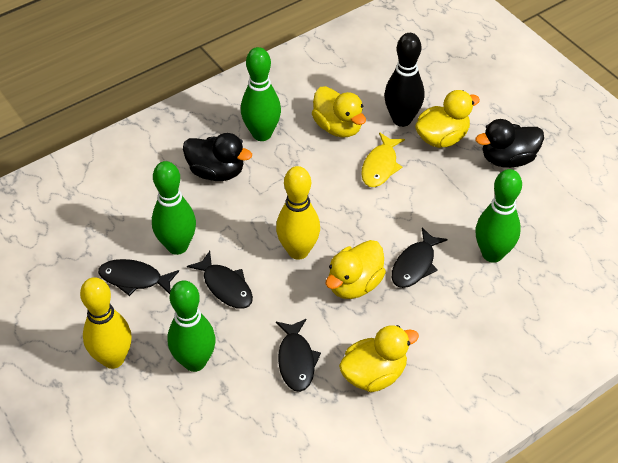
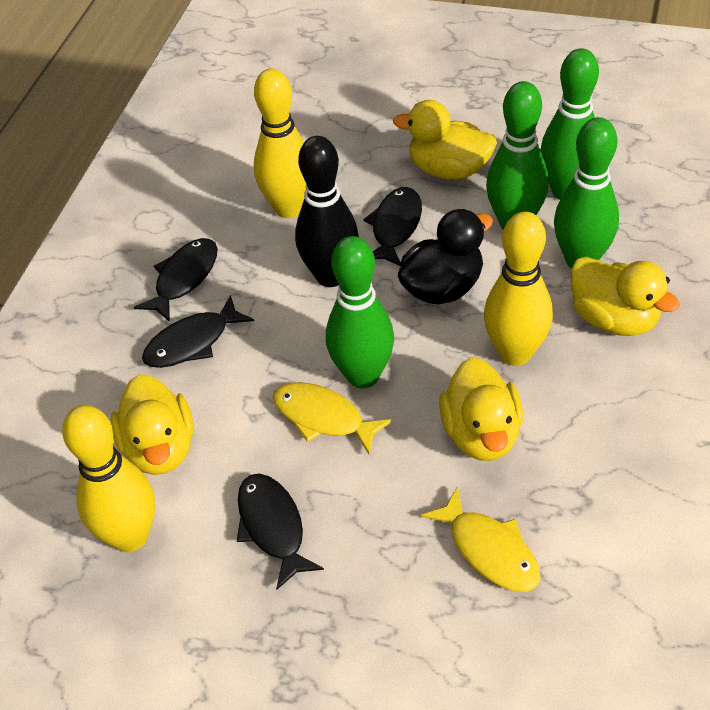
black duck: [183,133,252,181] [475,119,544,168] = 2 -> [398,209,493,305] = 1
yellow bowling pin: [80,277,132,369] [276,166,320,260] = 2 -> [62,405,155,552] [254,69,306,218] [484,212,553,366] = 3
yellow fish: [361,132,405,187] = 1 -> [273,382,392,455] [421,487,540,592] = 2

